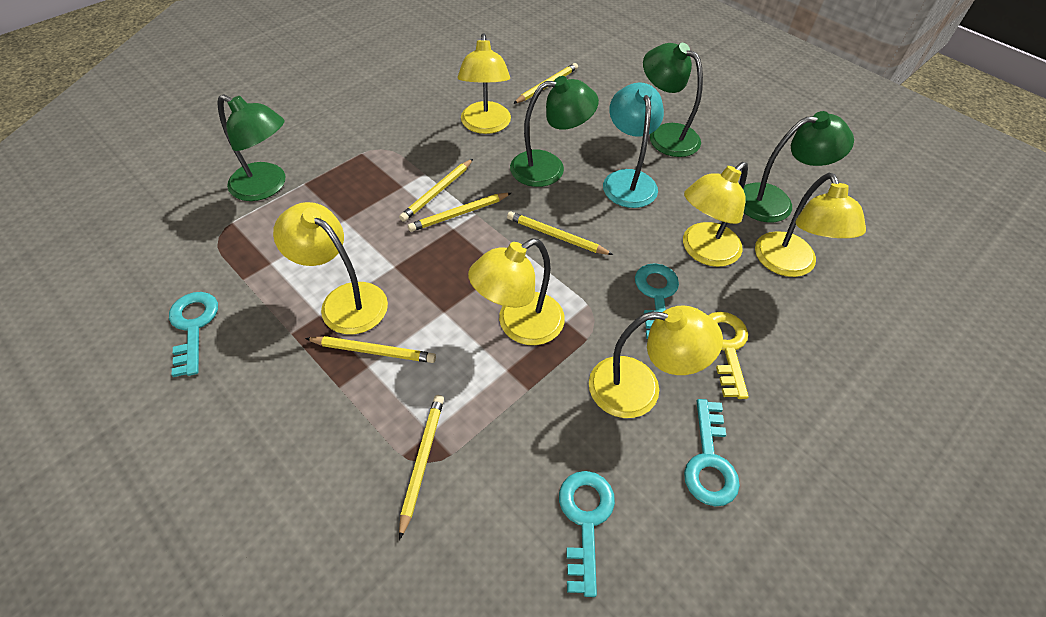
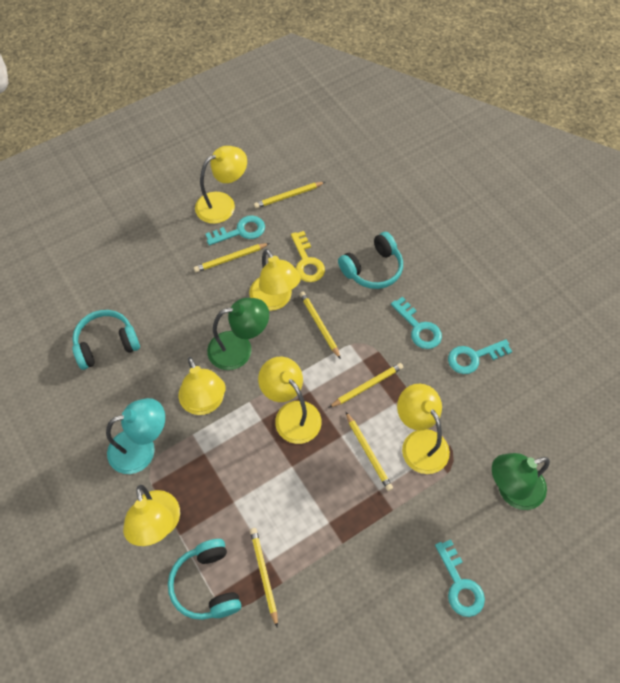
green lamp: [217,94,285,201] [510,76,599,187] [643,43,703,157] [743,111,854,222] = 4 -> [207,298,269,370] [492,453,550,510] = 2
turquoise headphones: none = 0 -> [72,310,140,370] [168,539,241,620] [338,232,403,289] = 3

